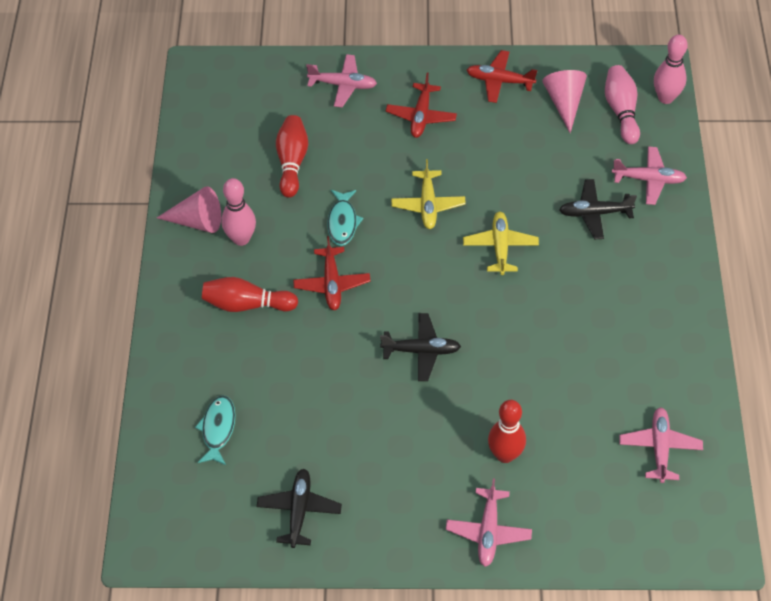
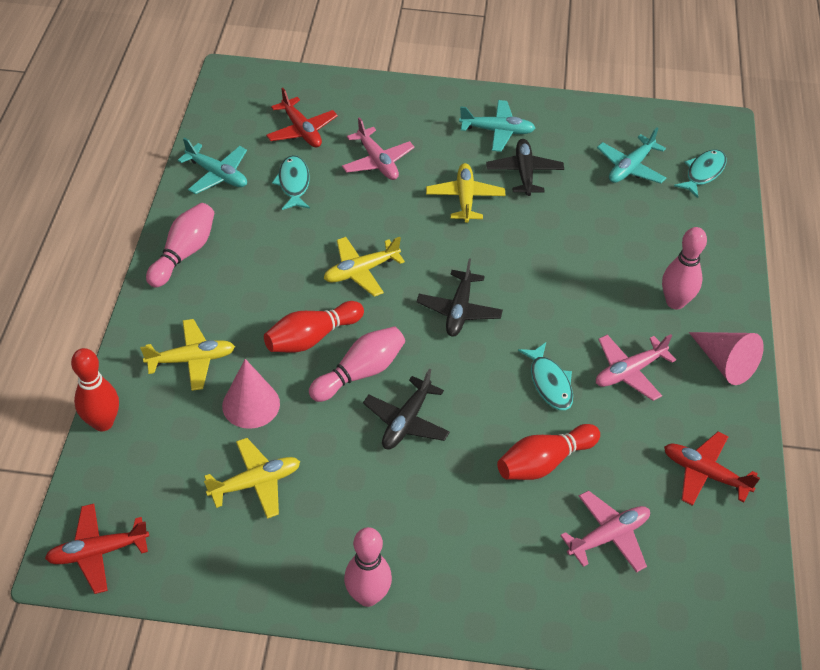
pink bowling pin: [221,178,256,246] [605,65,640,144] [654,35,688,104] = 3 -> [146,203,214,288] [309,326,405,402] [344,527,392,607] [662,227,707,310] = 4
pink plane: [306,54,377,107] [446,479,532,567] [612,146,687,205] [619,407,703,483] = 4 -> [342,117,415,180] [560,490,650,573] [596,334,676,401] = 3
turquoise fish: [195,395,235,465] [327,190,363,246] = 2 -> [272,155,310,210] [518,342,573,410] [674,149,727,198] = 3
turquoise plane: none = 0 -> [177,138,247,194] [459,100,535,152] [597,127,666,184] = 3
yellow plane: [391,159,466,229] [463,212,539,275] = 2 -> [140,319,235,391] [204,438,300,519] [324,237,405,297] [426,163,505,223] = 4

